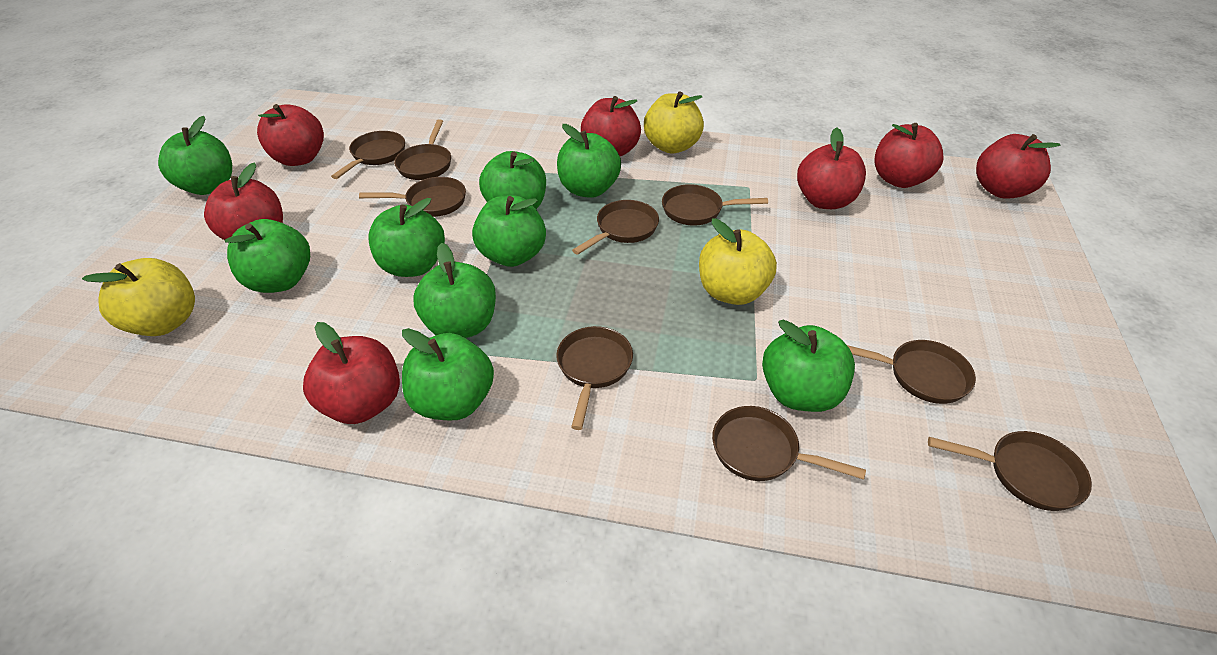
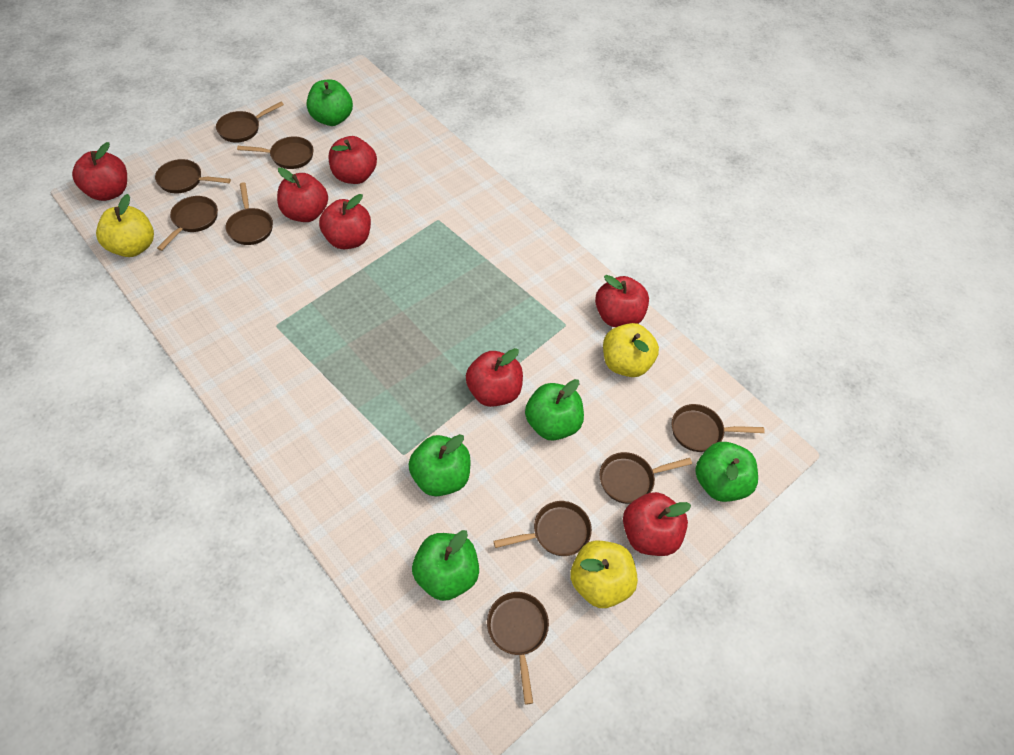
green apple: [158,116,232,195] [225,219,310,293] [368,198,445,277] [402,328,494,421] [414,243,496,338] [472,195,546,267] [479,151,546,209] [557,124,621,198] [762,320,855,412] = 9 -> [307,79,353,126] [408,434,470,496] [412,530,479,601] [525,379,584,441] [695,442,758,502] = 5

